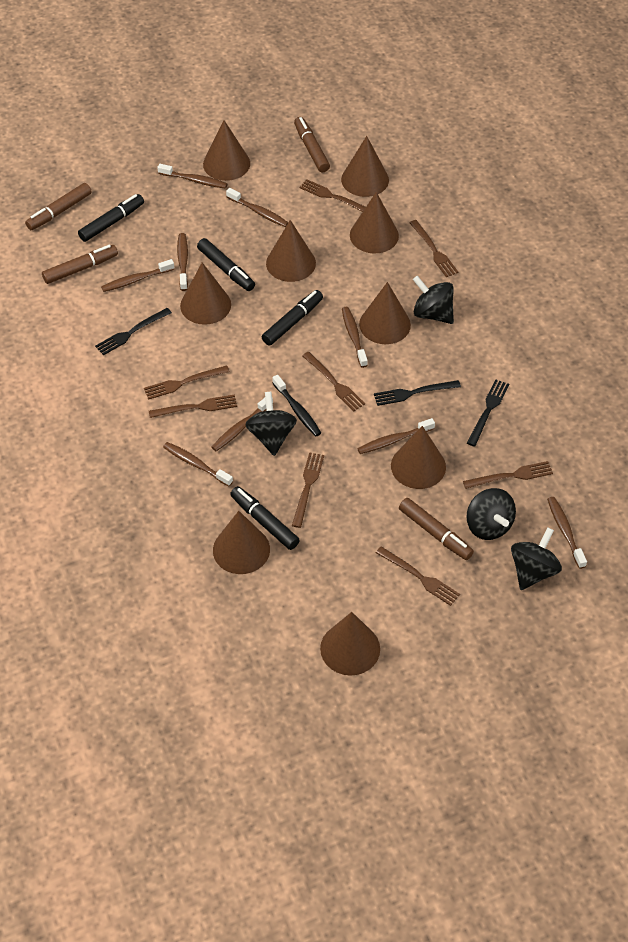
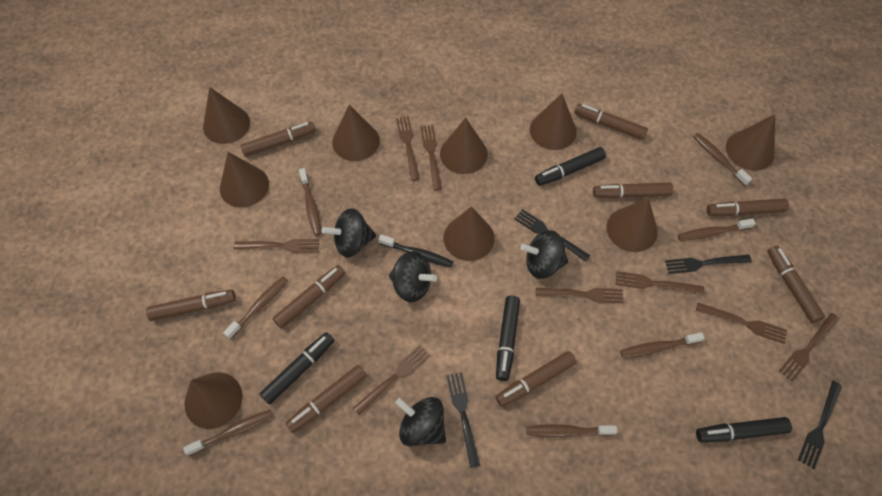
black fork: [95,308,172,355] [374,380,461,406] [467,379,509,447] = 3 -> [446,372,480,468] [514,209,590,262] [665,254,752,274] [798,381,842,469] = 4
brown marker: [25,183,92,230] [42,245,118,284] [294,117,330,172] [399,498,474,560] = 4 -> [146,289,236,321] [240,122,316,157] [273,265,345,329] [285,365,367,433] [495,351,576,407] [574,104,648,140] [593,182,673,198] [707,198,789,216] [767,245,825,323] = 9
brown toothbrush: [101,259,174,292] [157,164,227,189] [163,442,233,486] [177,233,188,291] [211,398,273,451] [226,188,288,227] [342,307,368,368] [357,418,435,454] [547,497,587,569] = 9 -> [183,410,273,456] [223,276,288,340] [299,168,322,236] [526,424,617,437] [620,332,705,358] [678,218,756,241] [693,133,752,186] = 7

